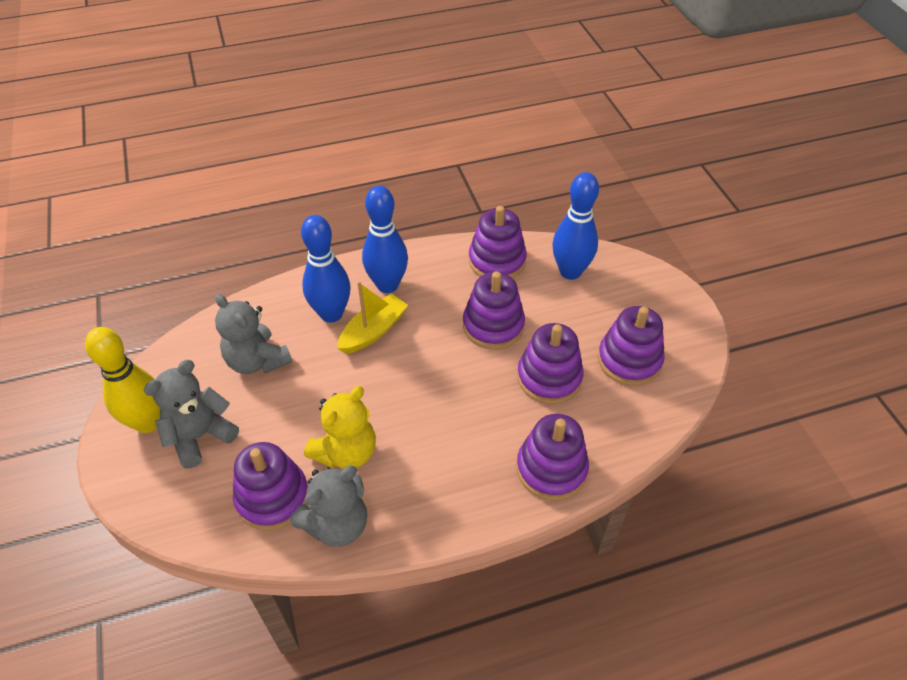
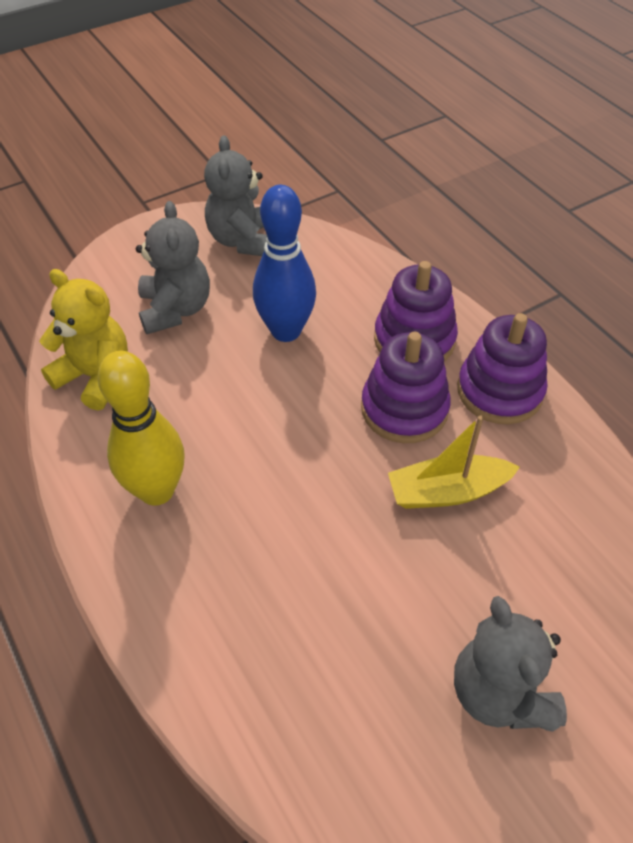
blue bowling pin: [301,215,350,323] [362,186,408,293] [552,172,599,280] = 3 -> [253,185,316,342] = 1
purple stacking toy: [233,442,308,530] [463,271,525,349] [469,206,527,278] [517,323,584,404] [517,414,589,500] [598,306,665,386] = 6 -> [361,332,451,443] [374,261,458,362] [457,313,547,424] = 3

